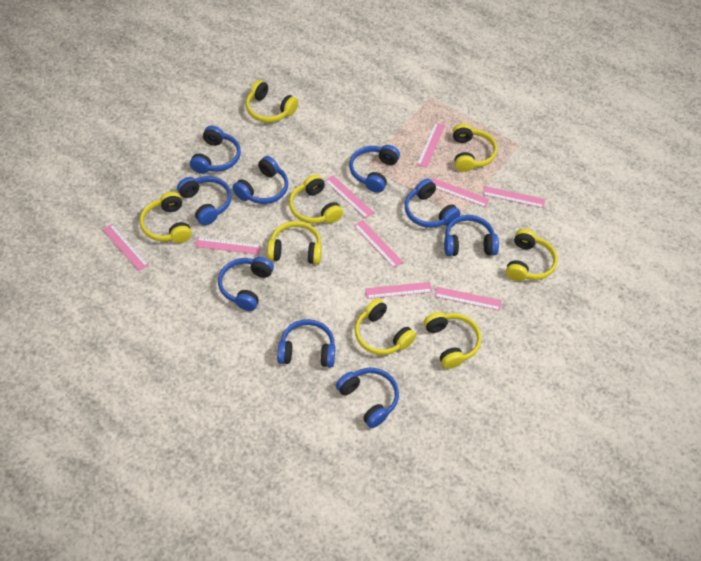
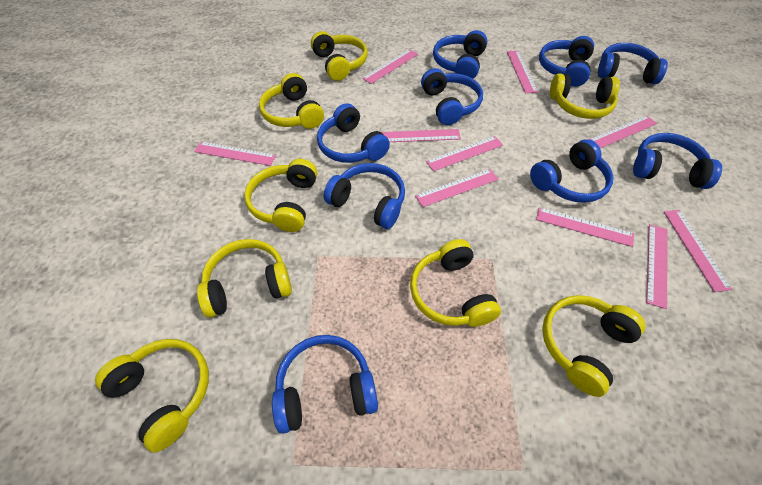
pink ruler: [103,224,149,271] [195,237,261,255] [325,175,374,218] [354,220,403,268] [365,282,432,299] [417,122,445,168] [431,178,490,207] [434,287,502,311] [482,186,545,208] = 9 -> [194,141,276,166] [362,49,418,84] [381,129,461,142] [415,169,498,207] [426,136,503,171] [507,51,538,93] [536,207,634,247] [589,115,657,148] [646,224,667,309] [664,210,732,292] = 10

